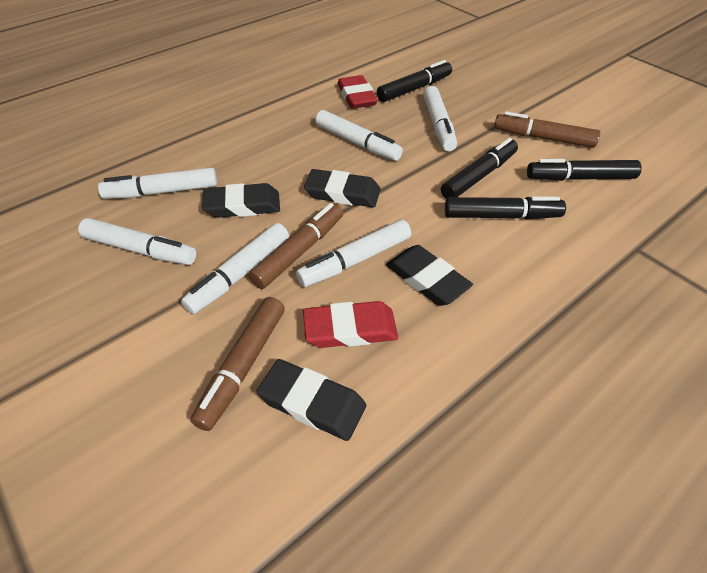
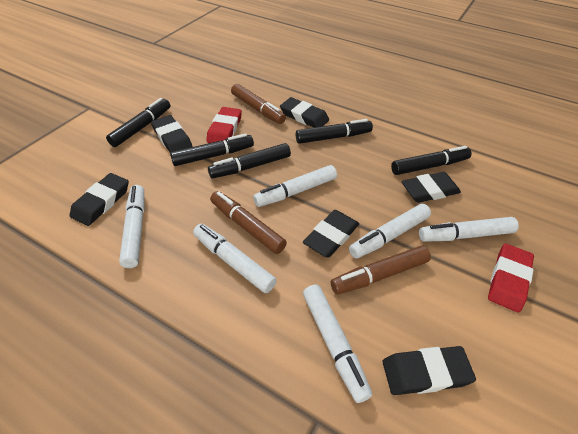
black eraser: [202,183,280,218] [256,359,366,441] [304,169,381,208] [386,245,473,306] = 4 -> [70,173,129,226] [151,115,193,153] [280,97,329,128] [303,210,359,258] [383,346,476,395] [401,172,461,203] = 6
black marker: [377,60,452,102] [441,138,518,199] [445,196,566,219] [527,159,642,181] = 4 -> [106,98,170,147] [170,133,254,166] [208,143,291,178] [296,119,373,144] [391,146,472,175] = 5

